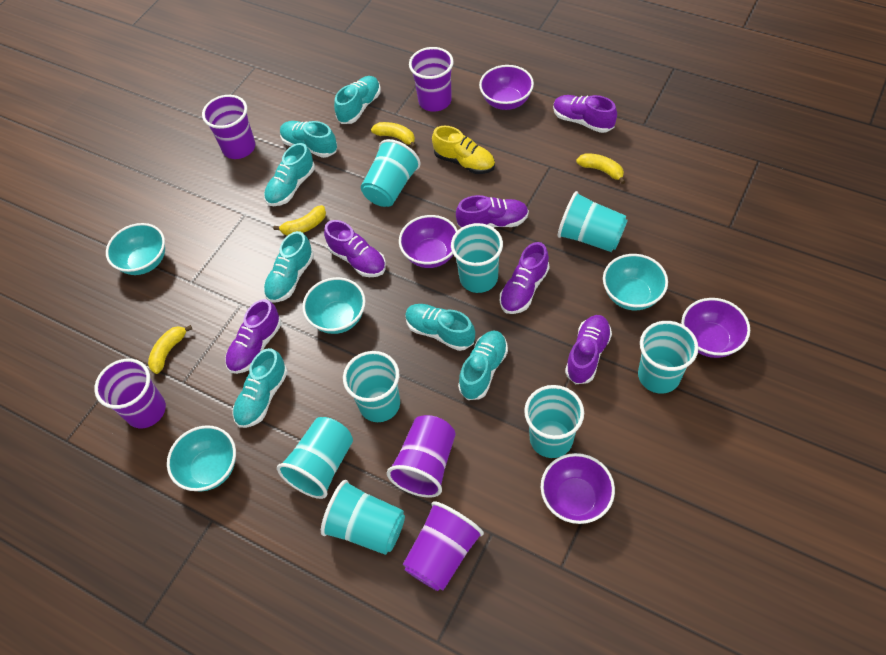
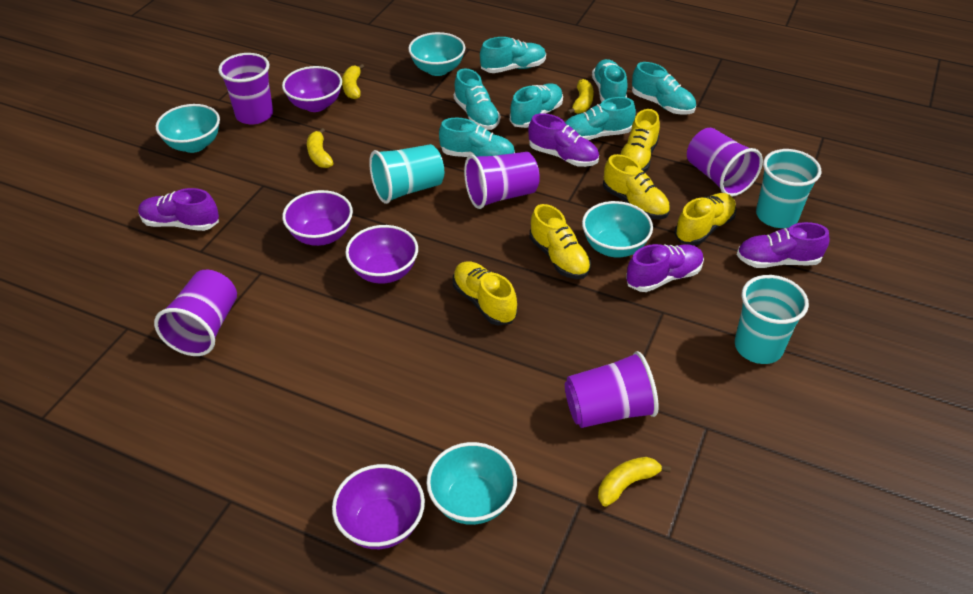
purple shoe: [225,299,281,374] [324,220,386,277] [456,195,529,228] [500,242,550,314] [553,95,617,133] [565,315,612,384] = 6 -> [138,188,219,231] [528,113,599,167] [626,244,704,292] [737,222,830,268] = 4
turquoise cup: [277,417,353,499] [321,480,405,555] [343,351,400,422] [361,139,421,207] [451,223,503,293] [524,385,584,458] [557,191,628,252] [638,321,699,393] = 8 -> [369,144,444,204] [735,275,809,364] [756,149,821,228] = 3
yellow shoe: [432,126,495,174] = 1 -> [453,261,517,325] [529,204,591,279] [603,154,670,219] [620,109,660,172] [675,193,737,245] = 5

